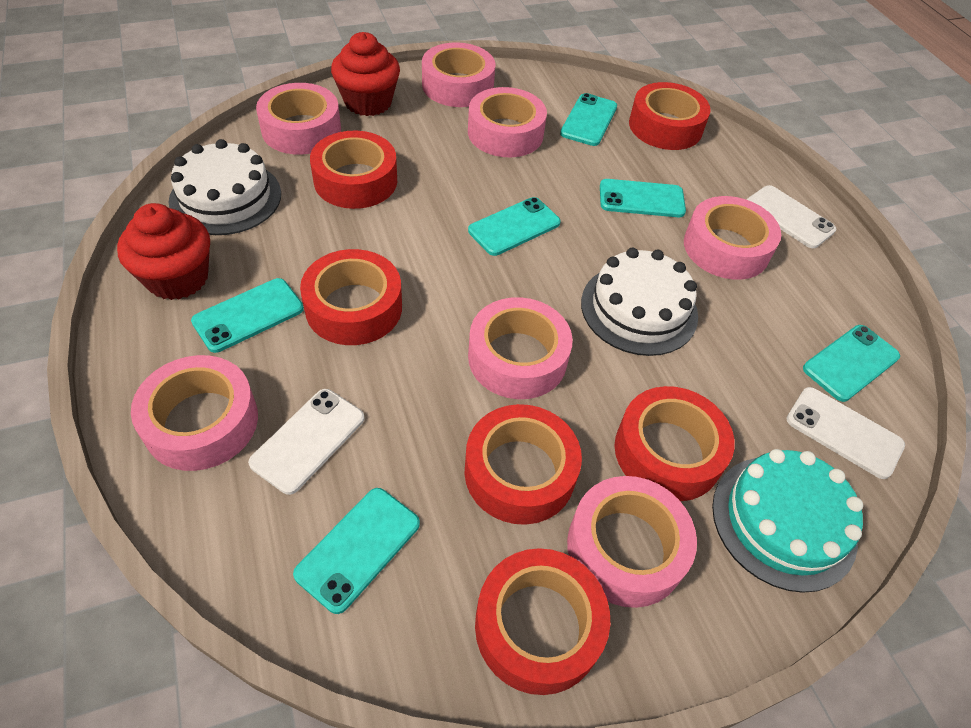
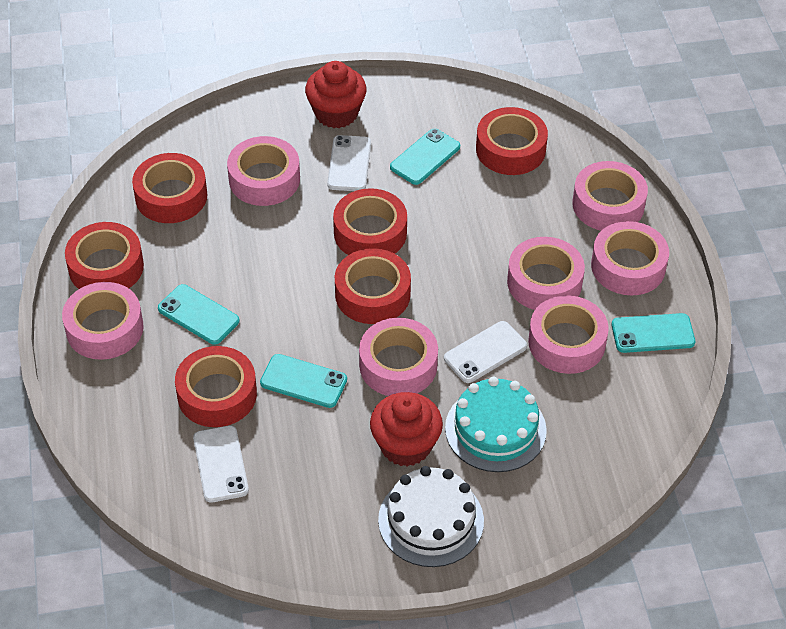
turquoise phone: [191,278,304,353] [293,488,420,614] [468,197,561,256] [560,93,617,146] [600,179,686,217] [803,325,900,402] = 6 -> [158,284,240,345] [260,354,347,408] [390,129,460,185] [611,313,695,353] = 4
white cake: [169,139,281,235] [581,248,698,356] = 2 -> [378,466,484,567] = 1

